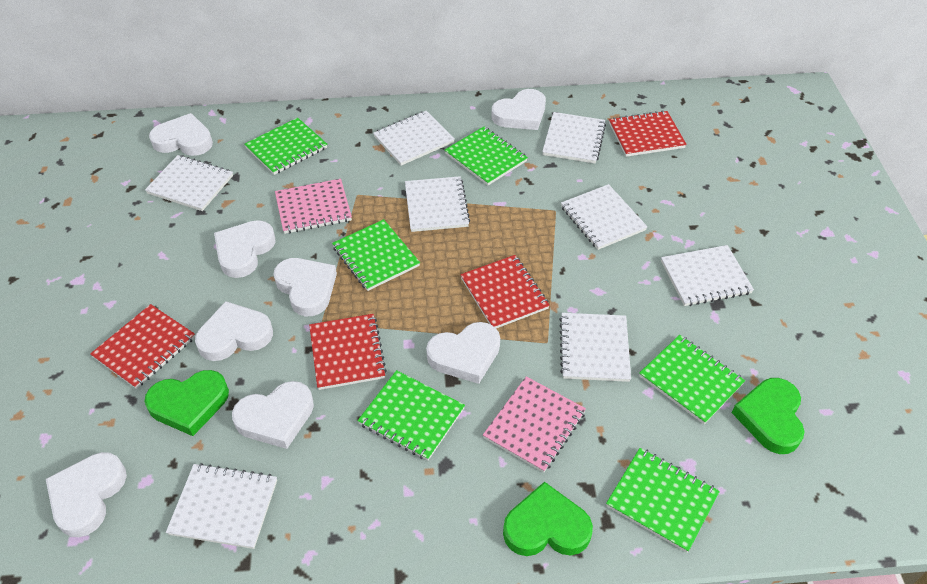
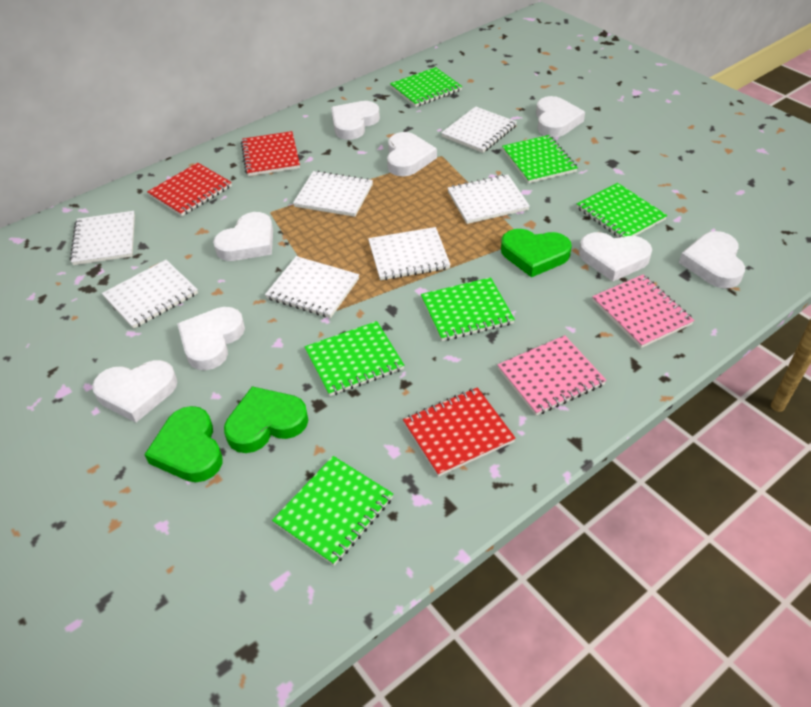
red notebook: [90,304,195,389] [309,314,387,390] [460,255,550,328] [609,111,687,157] = 4 -> [147,163,232,216] [241,131,300,176] [403,387,516,477] = 3
white notebook: [145,155,233,211] [166,463,277,549] [373,111,455,166] [405,176,470,232] [542,112,606,163] [559,313,631,382] [561,184,648,250] [661,245,754,306] = 8 -> [70,211,135,265] [102,260,198,329] [265,256,359,318] [293,171,373,217] [368,227,451,280] [441,106,517,153] [448,174,530,224] = 7

